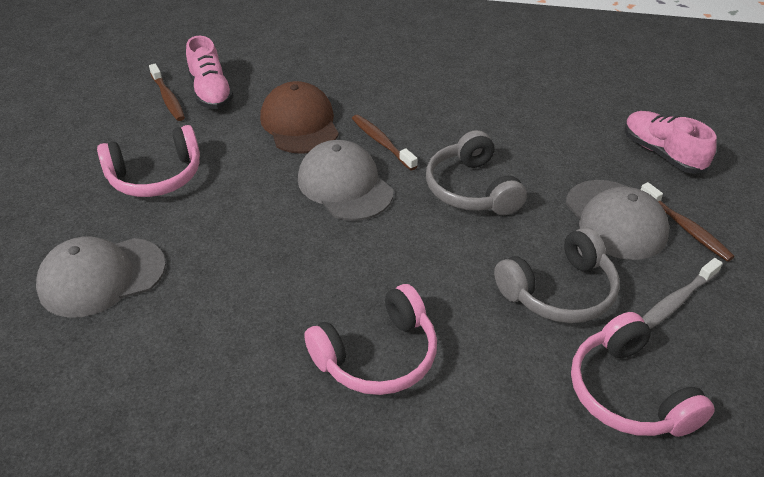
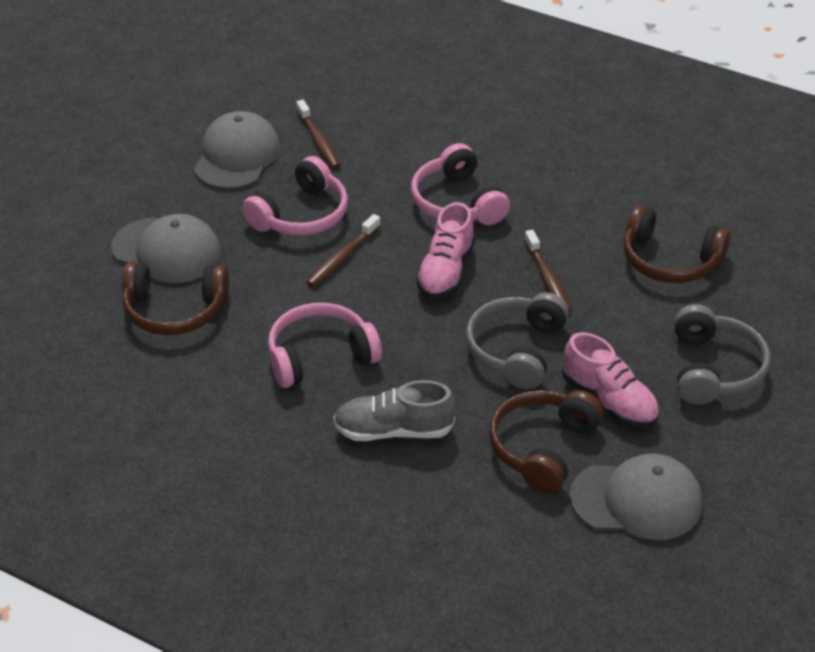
brown cap: [260,81,339,154] = 1 -> none = 0
brown headphones: none = 0 -> [122,262,229,335] [489,390,604,493] [624,205,731,283] = 3
grey shoe: none = 0 -> [333,380,456,441] = 1
grey toothbrush: [642,258,723,329] = 1 -> none = 0

